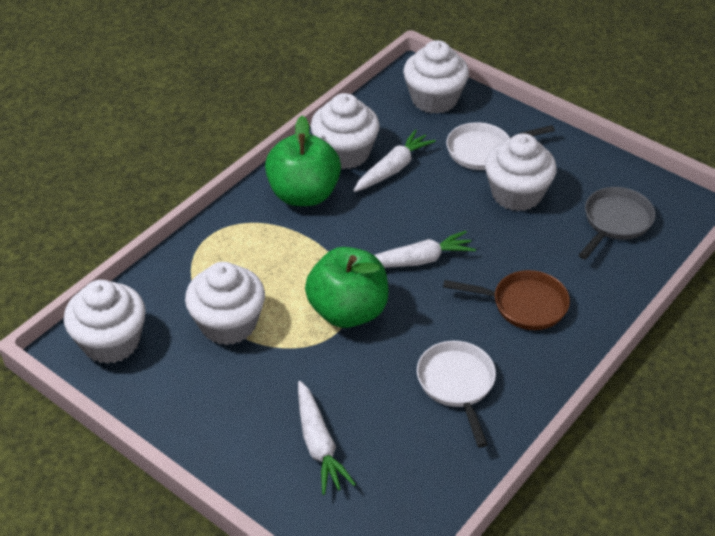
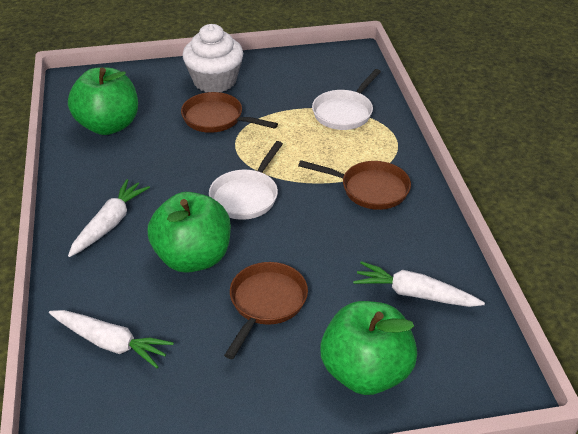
brown pan: [443,270,570,330] = 1 -> [181,92,278,133] [224,262,308,359] [298,160,411,210] = 3
green apple: [265,115,341,206] [305,247,388,328] = 2 -> [68,67,138,135] [148,192,231,273] [320,301,417,395] = 3
grey pan: [579,187,655,260] = 1 -> none = 0
white cupcake: [64,280,146,364] [185,262,265,345] [310,93,380,169] [403,40,469,114] [485,133,557,211] = 5 -> [183,24,243,92] = 1

